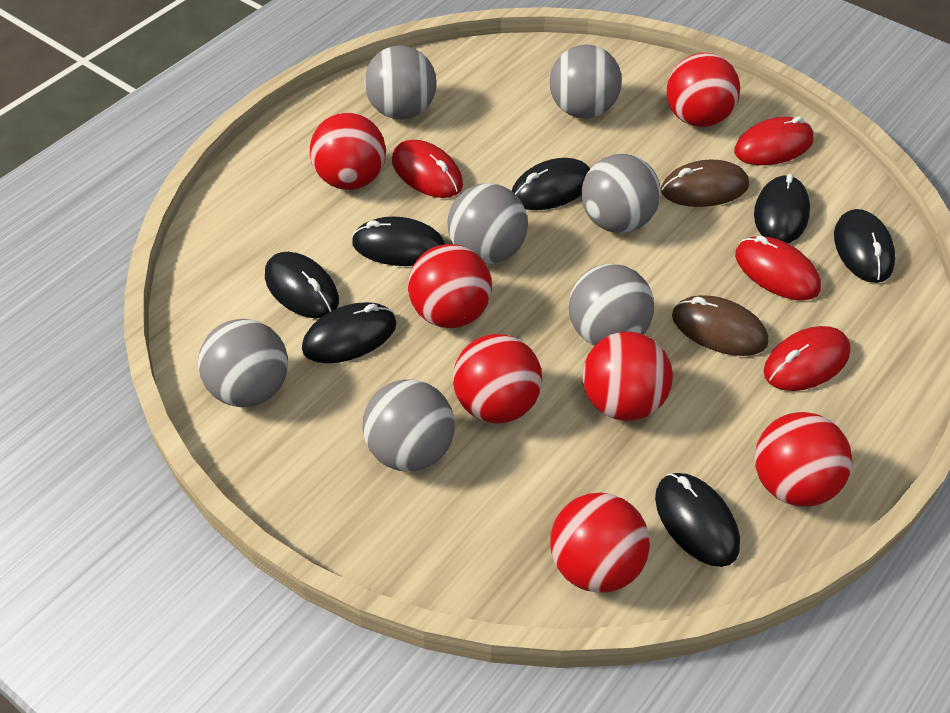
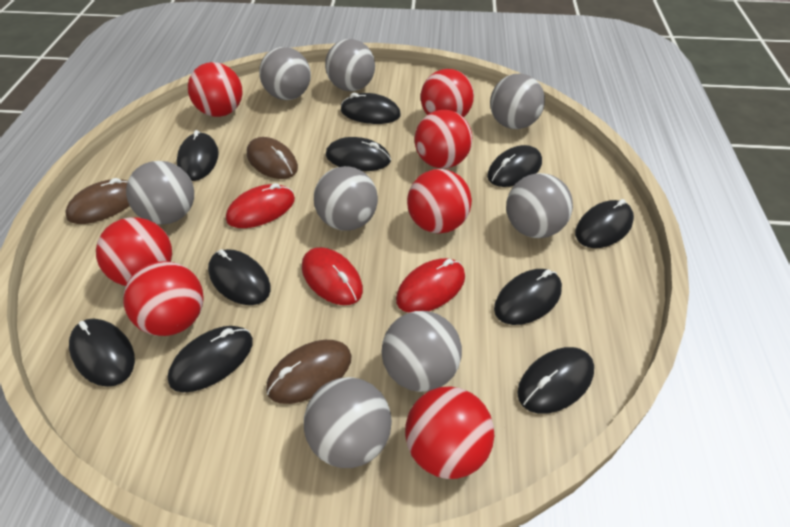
black mouse: [265,252,339,319] [302,302,397,363] [352,217,445,266] [512,158,590,210] [655,473,740,567] [754,174,810,243] [834,209,895,283] = 7 -> [69,319,135,387] [168,326,253,392] [177,130,219,181] [208,249,271,305] [326,137,391,171] [341,93,401,124] [487,145,542,187] [494,269,562,325] [517,347,594,414] [575,199,634,248] = 10
brown mouse: [661,160,749,207] [672,295,768,356] = 2 -> [65,178,130,224] [247,137,298,179] [266,340,351,404] = 3
grey ball: [198,319,288,407] [362,379,455,472] [364,45,437,120] [447,183,528,264] [549,44,622,119] [568,264,654,346] [581,154,661,233] = 7 -> [126,161,194,225] [259,47,311,100] [304,377,392,468] [314,166,378,230] [325,39,375,91] [382,311,462,392] [490,74,545,129] [506,173,573,238] = 8
red mouse: [392,140,463,198] [734,116,814,165] [735,235,821,300] [764,326,851,391] = 4 -> [226,183,295,228] [302,247,363,305] [396,258,465,313] = 3

